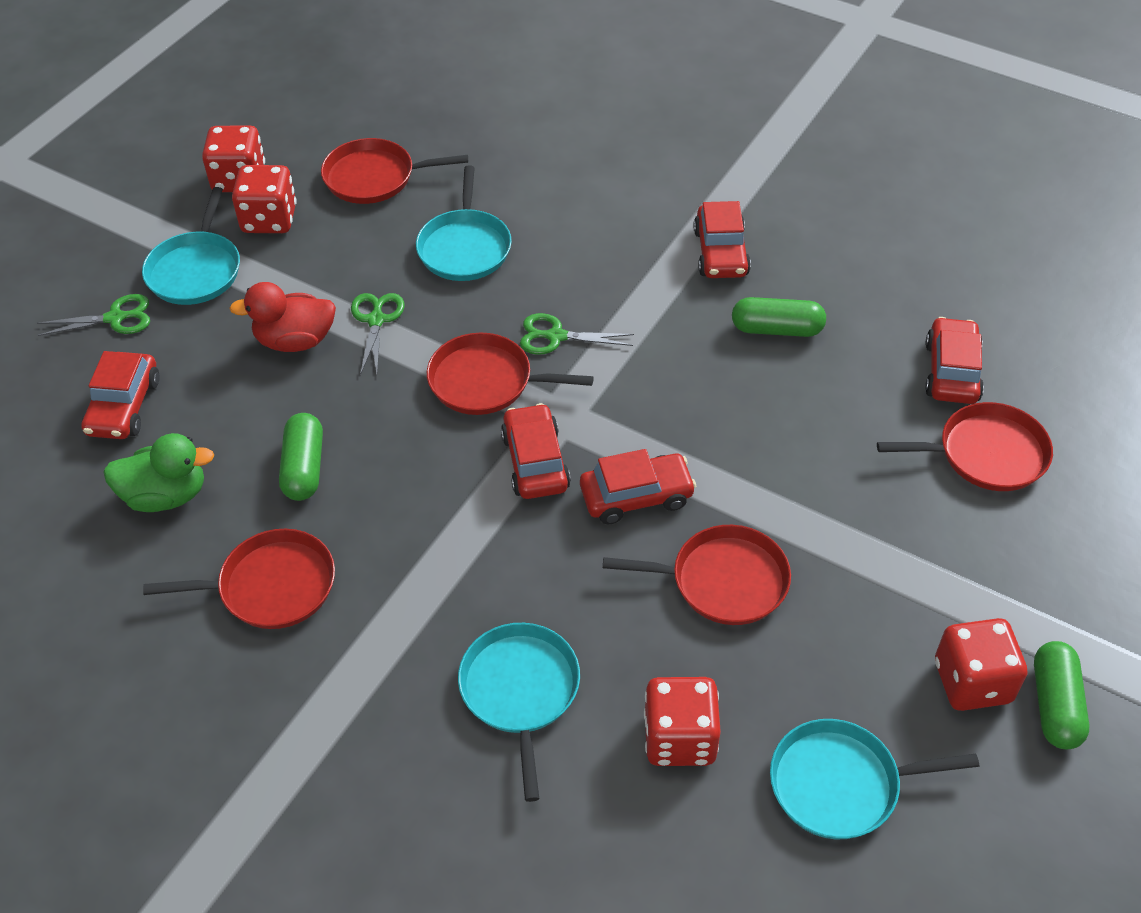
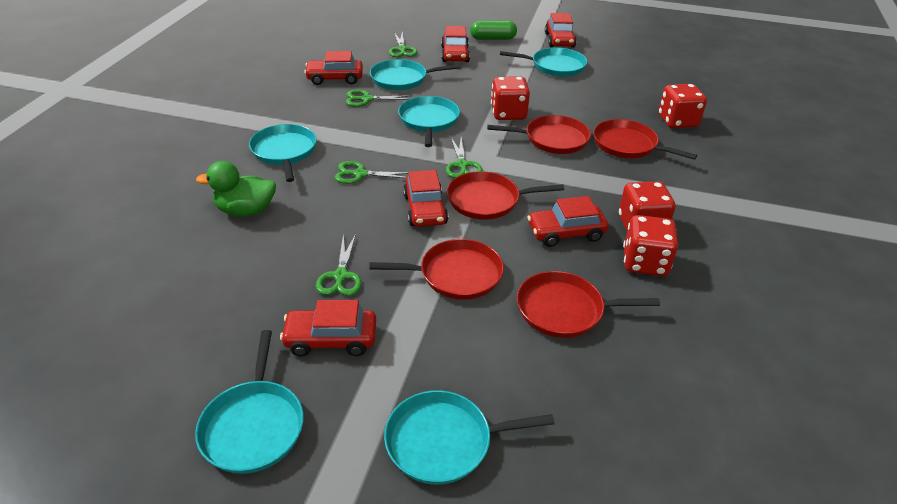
green capsule: [279,413,323,501] [732,297,826,337] [1034,641,1089,749] = 3 -> [470,21,517,40] = 1
green scissors: [37,294,150,336] [351,293,404,376] [520,313,634,355] = 3 -> [316,234,362,296] [334,161,408,184] [346,89,412,107] [389,32,417,57] [446,137,483,178] = 5
red car: [81,351,160,439] [501,403,571,499] [580,449,696,524] [694,201,751,278] [925,317,984,404] = 5 -> [280,300,376,357] [304,51,363,85] [403,170,448,227] [441,26,470,62] [528,196,609,247] [545,13,577,48] = 6
red duck: [229,282,336,352] = 1 -> none = 0
turquoise pan: [142,187,240,305] [416,166,512,281] [458,623,580,802] [770,719,979,839] = 4 -> [195,330,304,474] [249,124,317,182] [370,59,461,90] [384,390,554,485] [398,96,460,147] [500,47,587,77] = 6

